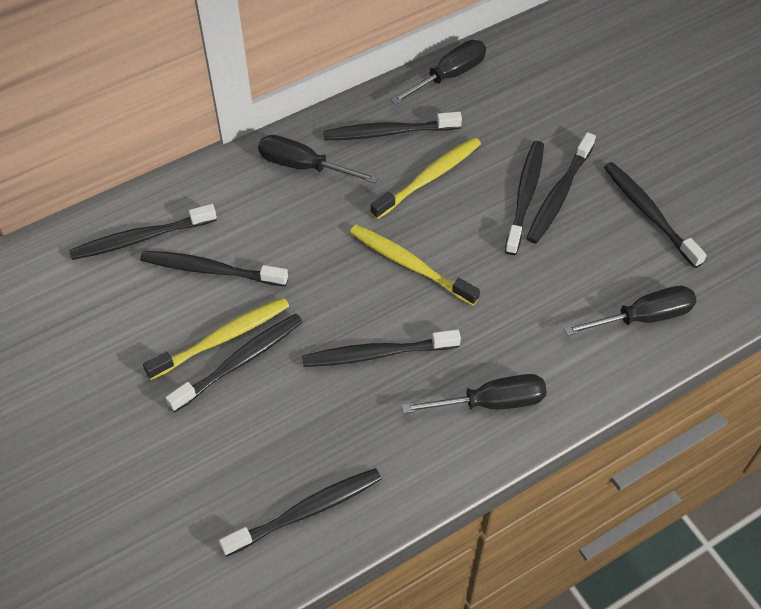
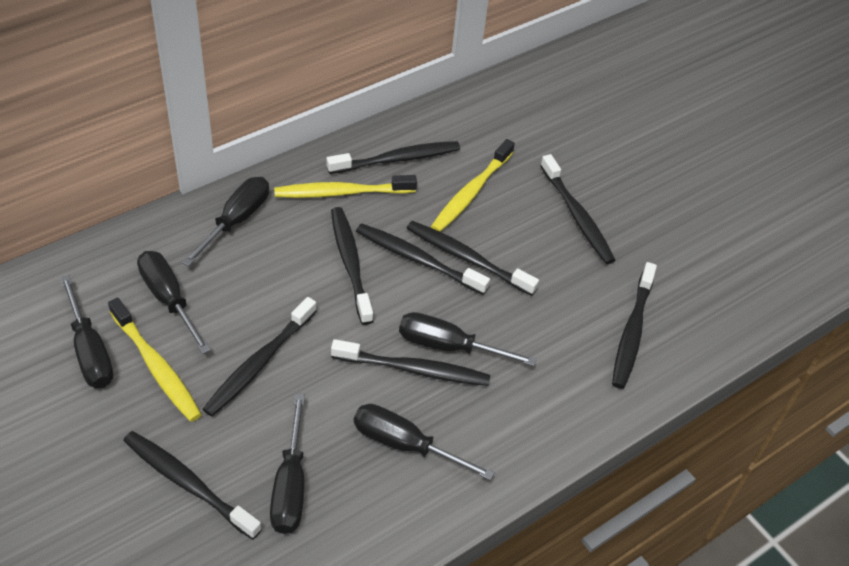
black screwdriver: [258,135,378,183] [391,40,486,105] [402,374,547,414] [564,286,697,336] = 4 -> [60,275,113,388] [137,251,211,354] [182,177,269,266] [270,394,305,534] [354,404,495,480] [399,312,537,366] = 6

